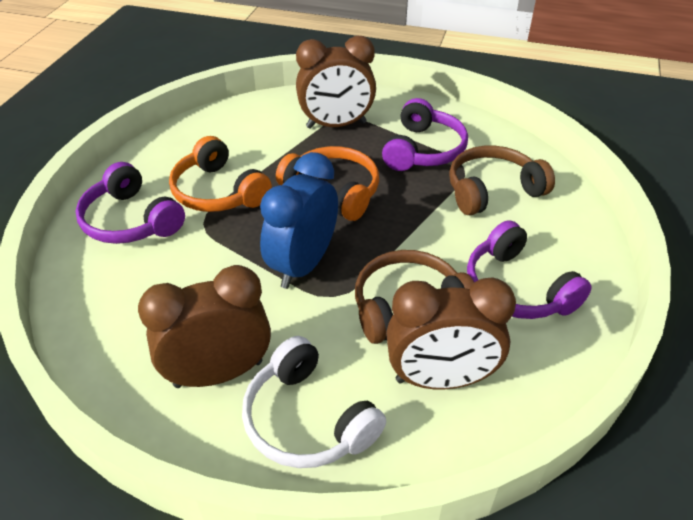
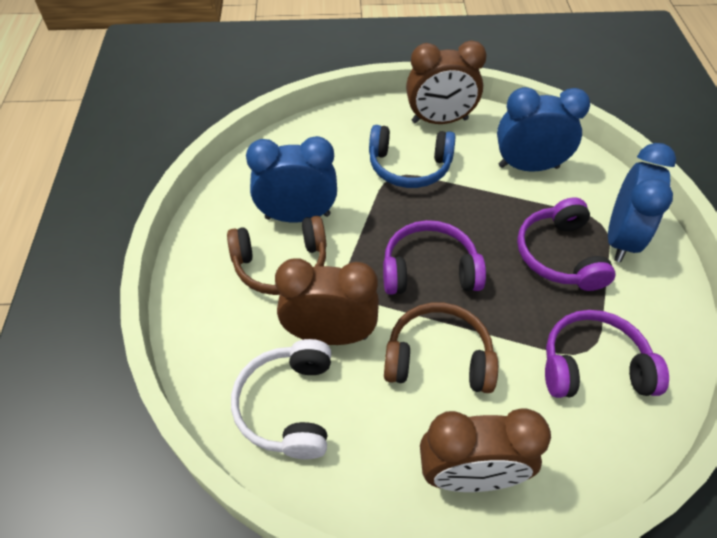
blue clock: [260,152,338,289] = 1 -> [246,136,337,223] [497,87,590,172] [608,143,676,262] = 3
blue headphones: none = 0 -> [369,125,455,188] = 1
orange headphones: [169,136,272,212] [276,146,379,221] = 2 -> none = 0

